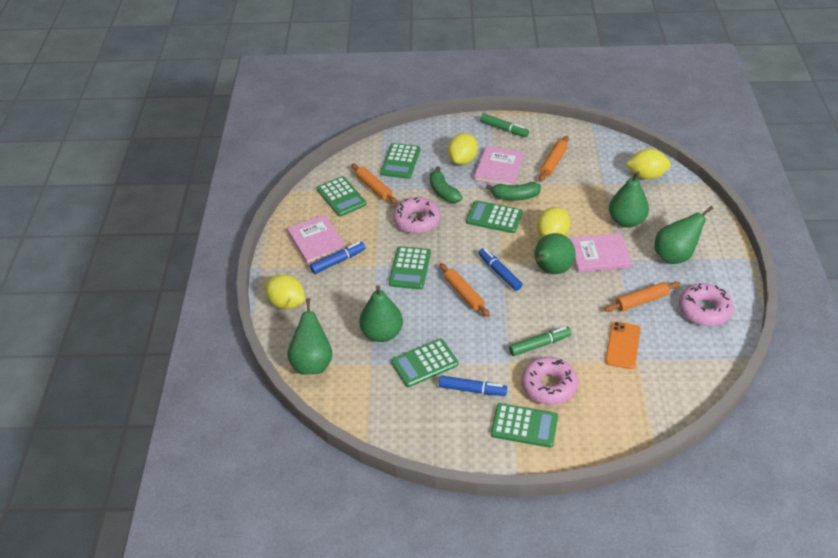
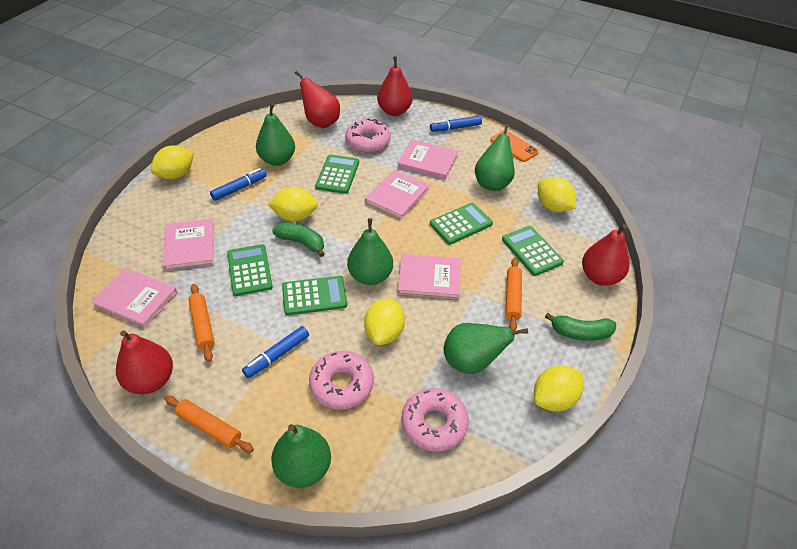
green calculator: [317,176,367,217] [380,143,420,179] [389,246,431,290] [391,339,458,387] [466,200,523,233] [491,403,558,448] = 6 -> [227,244,273,296] [282,276,347,315] [315,155,359,194] [430,203,493,245] [502,226,564,276] = 5
green marker: [480,113,529,137] [509,327,571,356] = 2 -> none = 0
orange rolling pin: [351,163,398,204] [439,263,490,317] [539,136,569,181] [604,282,681,312] = 4 -> [164,396,254,453] [188,284,215,362] [505,257,522,332] = 3
pink book: [287,214,346,264] [474,146,524,185] [569,233,632,273] = 3 -> [92,268,177,328] [163,219,214,271] [365,170,430,220] [398,139,458,180] [398,254,461,299] = 5
red pear: none = 0 -> [116,330,173,394] [295,71,340,128] [377,56,412,116] [582,224,629,286] = 4
yellow lemon: [264,274,305,309] [448,133,478,165] [537,207,570,237] [626,149,671,179] = 4 -> [151,146,194,180] [268,187,318,222] [364,298,405,345] [534,365,584,411] [538,177,576,212] = 5

